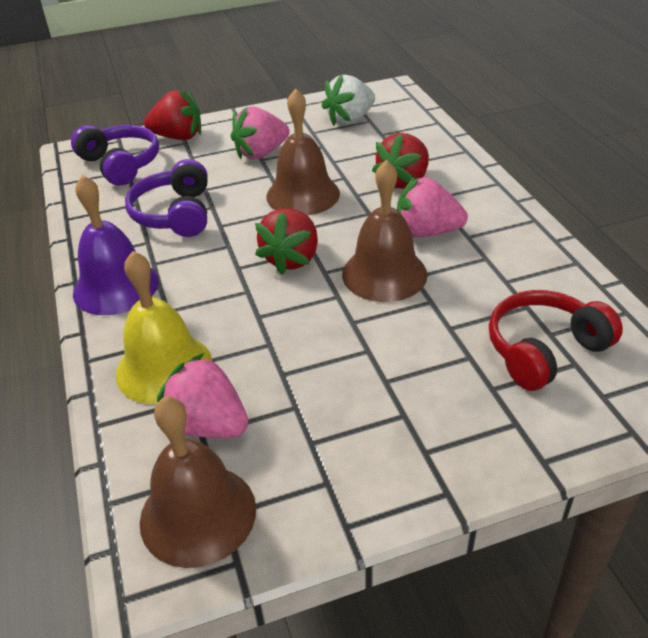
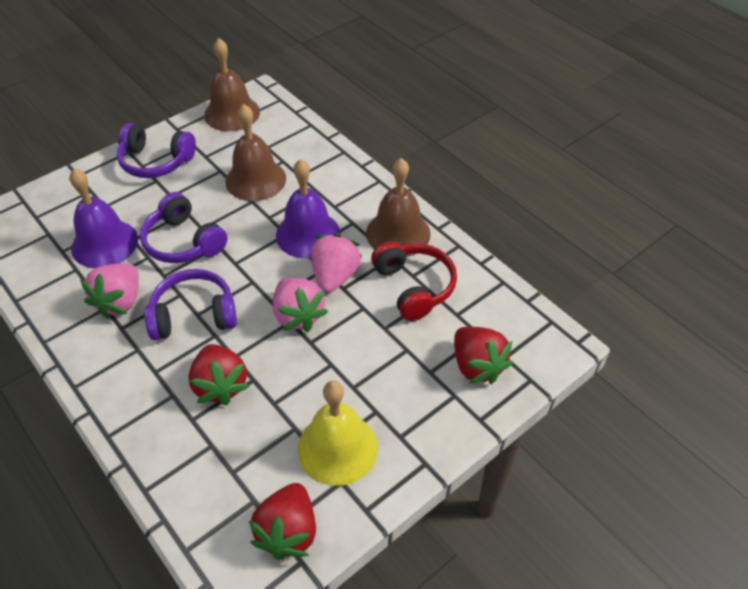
purple bell: [73,175,159,315] = 1 -> [69,168,138,268] [276,159,341,259] = 2
purple headphones: [71,125,159,186] [125,159,208,237] = 2 -> [117,123,196,178] [140,192,228,263] [144,269,237,340] = 3
white strawberry: [322,74,375,126] = 1 -> none = 0

